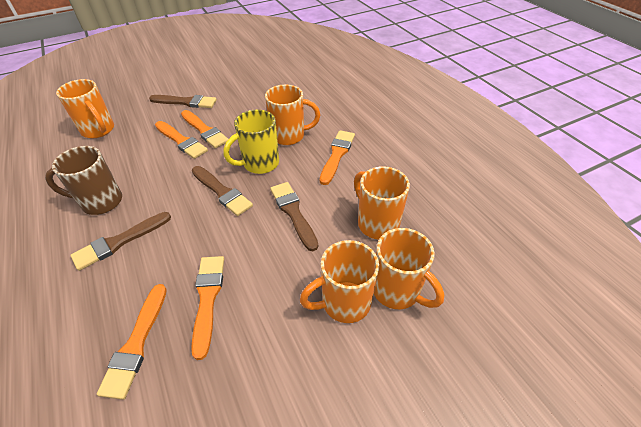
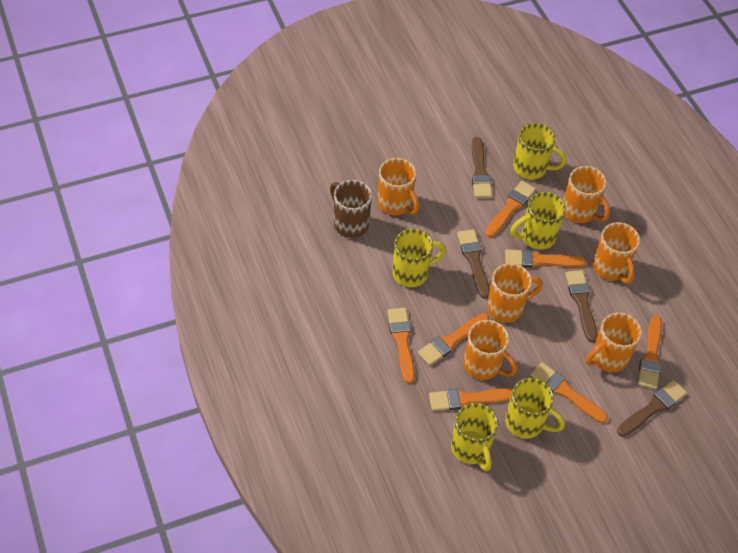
orange brush: [97,284,167,400] [155,121,208,159] [181,110,228,148] [191,256,224,360] [320,130,355,185] = 5 -> [387,308,415,384] [418,313,489,366] [429,388,513,411] [485,181,536,237] [505,249,586,268] [531,362,608,423] [638,316,662,389] = 7
orange mug: [56,79,114,138] [265,85,320,145] [300,240,379,323] [354,166,410,240] [374,228,444,309] = 5 -> [378,158,419,216] [463,320,517,380] [487,263,543,323] [563,166,610,223] [586,313,642,372] [593,222,640,284] = 6
yellow mug: [223,110,279,174] = 1 -> [392,228,446,287] [451,403,498,471] [505,378,565,439] [511,192,566,250] [513,123,566,180] = 5

